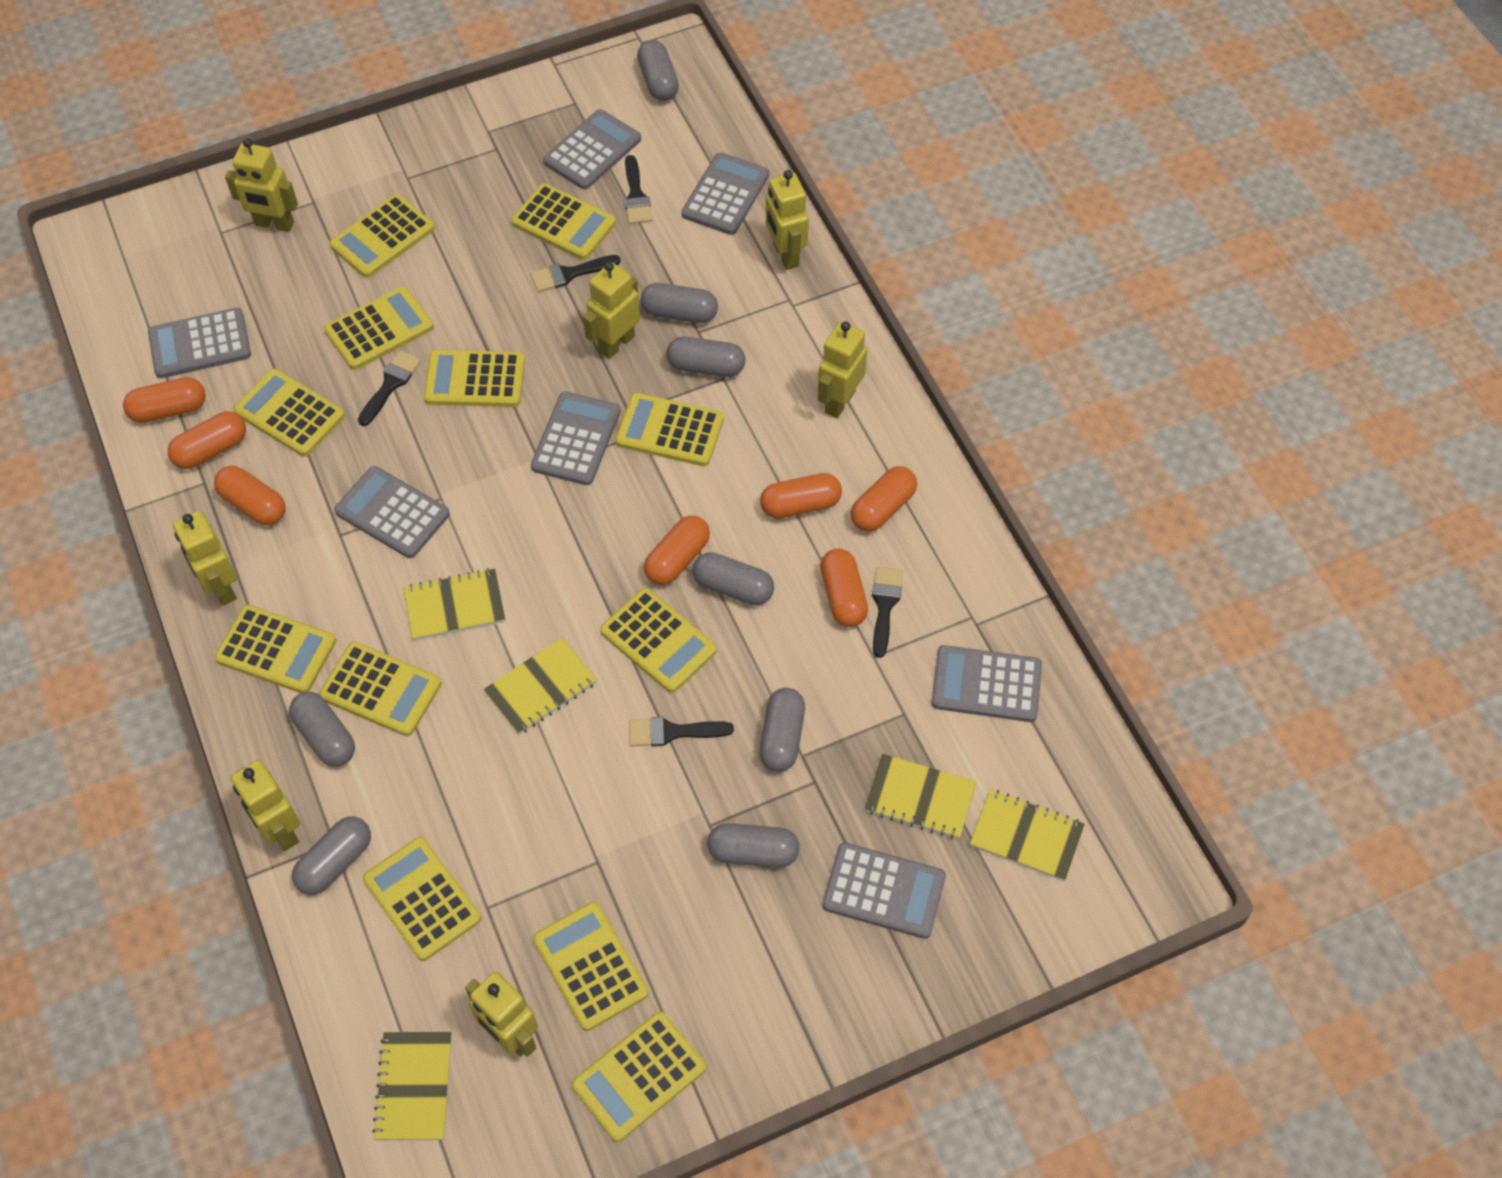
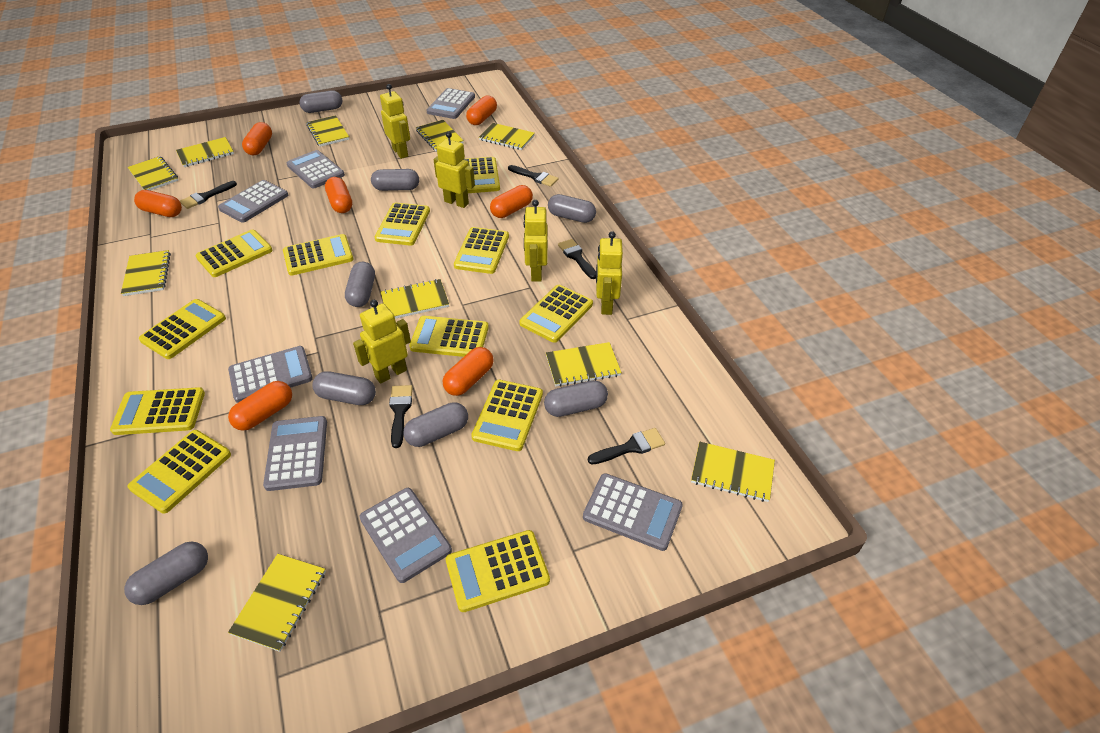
yellow notebook: [372,1032,452,1140] [404,568,505,641] [484,637,597,735] [864,754,977,839] [970,789,1085,881] = 5 -> [121,250,171,296] [128,156,178,191] [176,137,234,167] [228,554,326,652] [306,115,349,147] [381,279,449,319] [416,120,464,151] [479,123,535,150] [546,342,622,387] [691,442,775,502] = 10
yellow robot: [173,510,237,606] [225,138,298,232] [231,760,300,851] [465,972,538,1057] [583,262,640,359] [766,170,809,270] [818,321,867,418] = 7 -> [353,300,411,384] [380,84,410,159] [433,132,475,208] [523,200,548,282] [596,231,623,315] = 5

